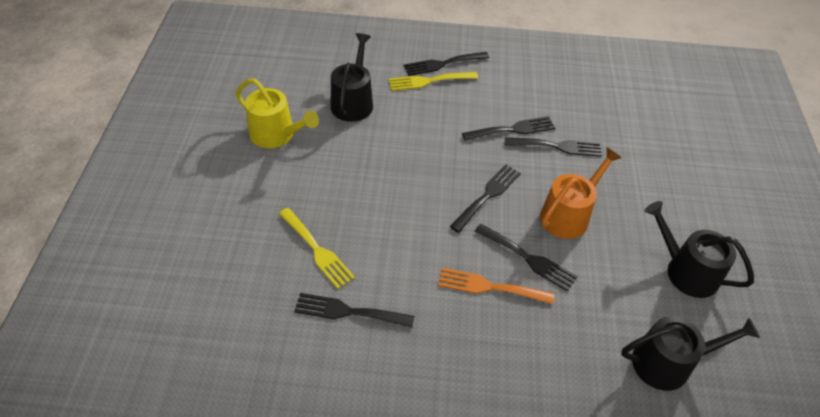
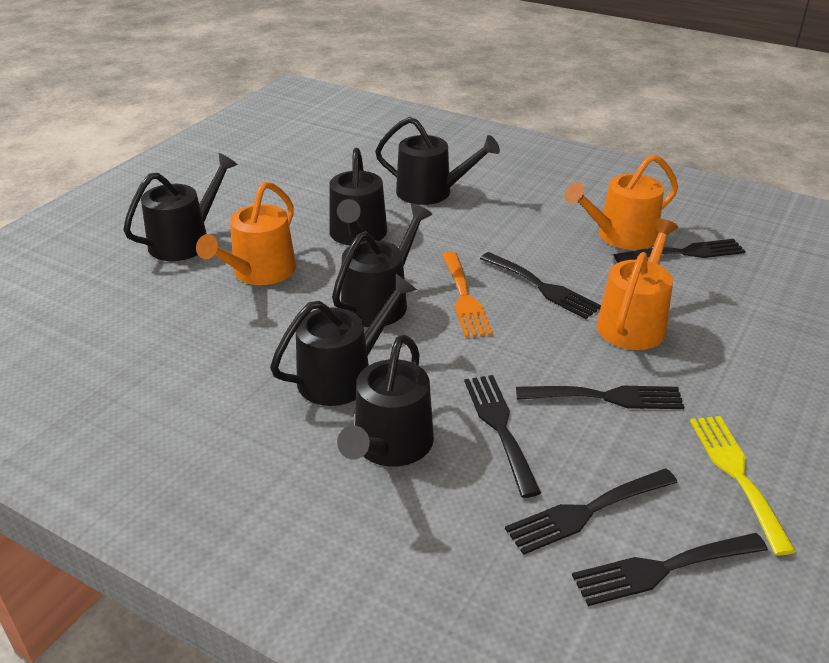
black watering can: [331,33,373,122] [621,316,760,391] [644,201,754,298] = 3 -> [123,153,238,261] [270,274,417,406] [329,148,387,246] [332,203,432,327] [337,334,434,467] [375,117,500,205] = 6
orange watering can: [540,148,622,239] = 1 -> [196,182,296,285] [565,154,678,250] [597,219,678,350] = 3
yellow fork: [279,208,355,289] [389,72,478,91] = 2 -> [690,416,796,555] = 1
yellow watering can: [236,78,319,148] = 1 -> none = 0

